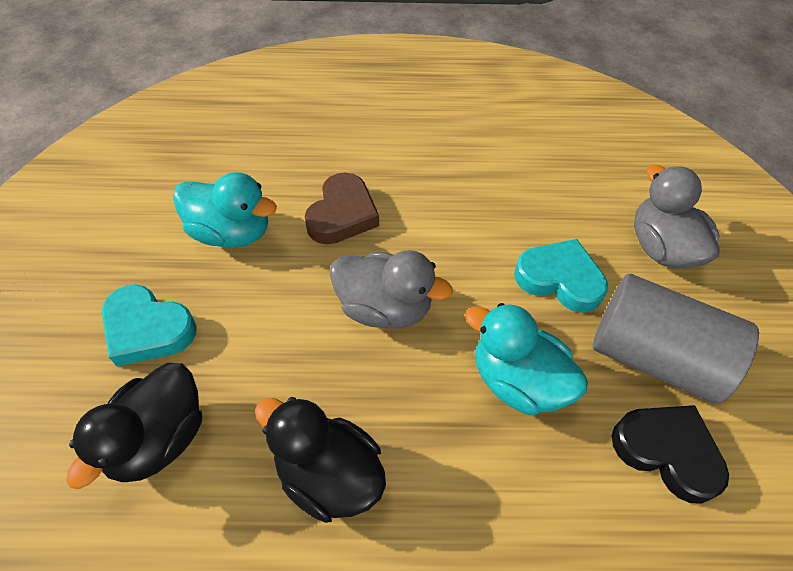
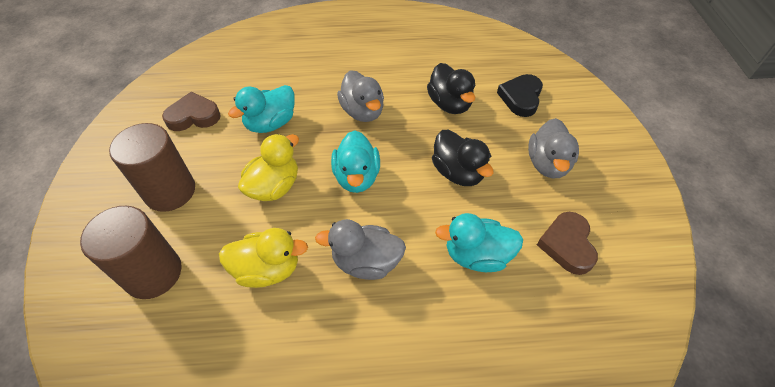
brown cylinder: none = 0 -> [80,206,181,299] [109,123,195,212] = 2
brown heart: [304,173,379,244] = 1 -> [162,92,221,131] [537,212,598,275] = 2
grey cylinder: [592,274,759,404] = 1 -> none = 0
grey duck: [330,250,453,329] [634,165,720,269] = 2 -> [315,219,406,280] [337,70,384,122] [528,118,579,178] = 3
turquoise duck: [173,172,277,248] [465,303,588,415] = 2 -> [228,85,295,133] [331,130,380,193] [435,213,523,272] = 3
turquoise heart: [102,284,197,366] [514,239,608,313] = 2 -> none = 0
yellow duck: none = 0 -> [219,228,308,288] [238,134,299,201] = 2

